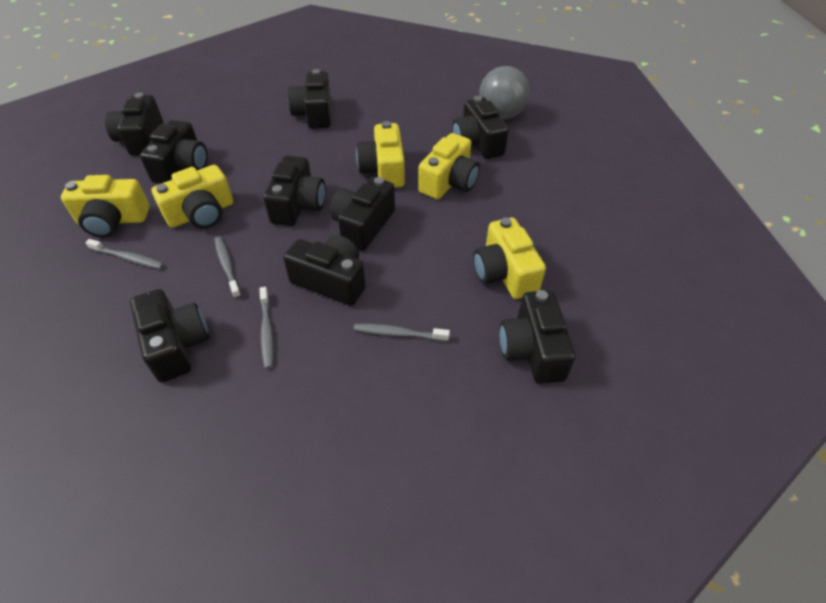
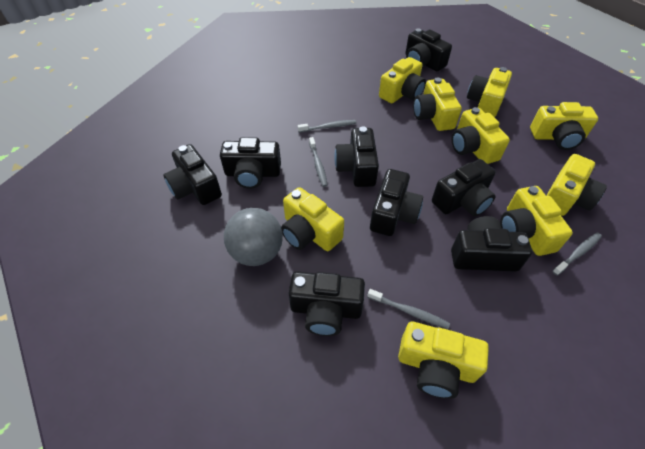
black camera: [105,93,163,156] [130,289,209,383] [140,120,208,184] [263,155,326,226] [283,235,366,306] [288,69,331,129] [330,177,395,251] [452,96,509,159] [499,290,576,384] = 9 -> [164,144,222,205] [220,137,281,189] [288,272,365,336] [334,126,379,187] [370,169,423,236] [405,28,452,71] [432,159,496,216] [451,216,532,272] = 8
yellow camera: [61,175,150,238] [151,165,233,229] [356,121,405,188] [418,133,480,199] [473,218,546,299] = 5 -> [281,187,344,251] [379,57,426,103] [398,322,489,399] [413,77,462,131] [452,107,510,164] [467,67,512,117] [500,186,573,256] [530,102,598,150] [546,154,607,216] = 9

